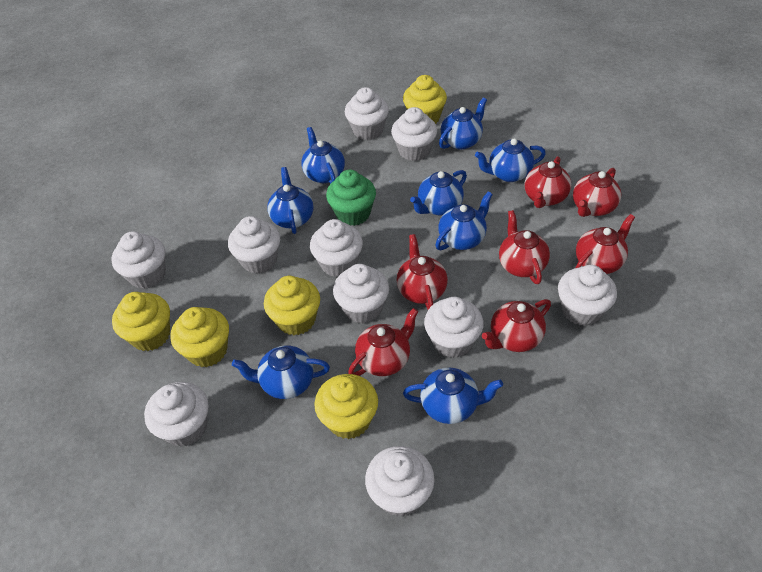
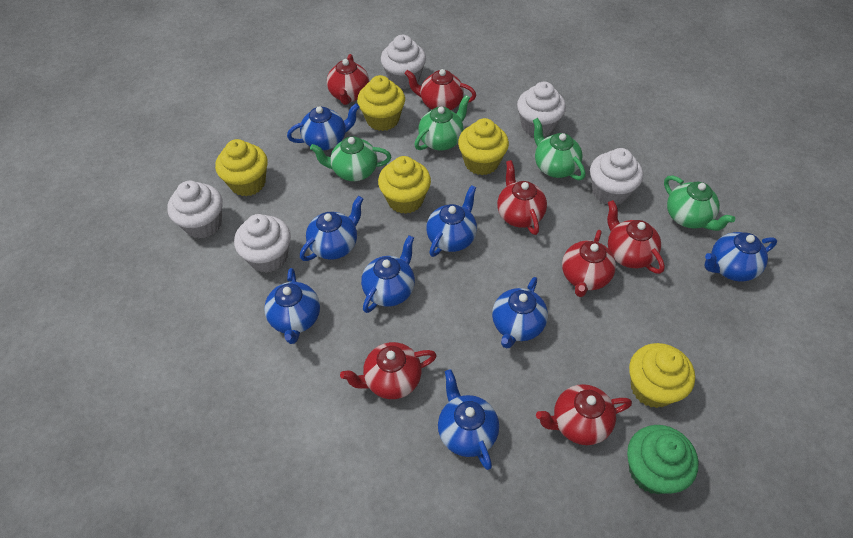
green teapot: none = 0 -> [310,136,391,181] [414,95,470,151] [533,118,585,180] [664,175,735,231] = 4
white cupcake: [111,232,166,289] [144,382,209,447] [228,216,280,274] [310,219,363,277] [333,264,389,324] [345,87,389,140] [365,446,435,517] [391,107,437,161] [424,297,484,358] [558,265,617,326] = 10 -> [167,181,223,238] [234,214,291,273] [381,35,426,89] [517,82,566,137] [590,148,643,205] = 5

